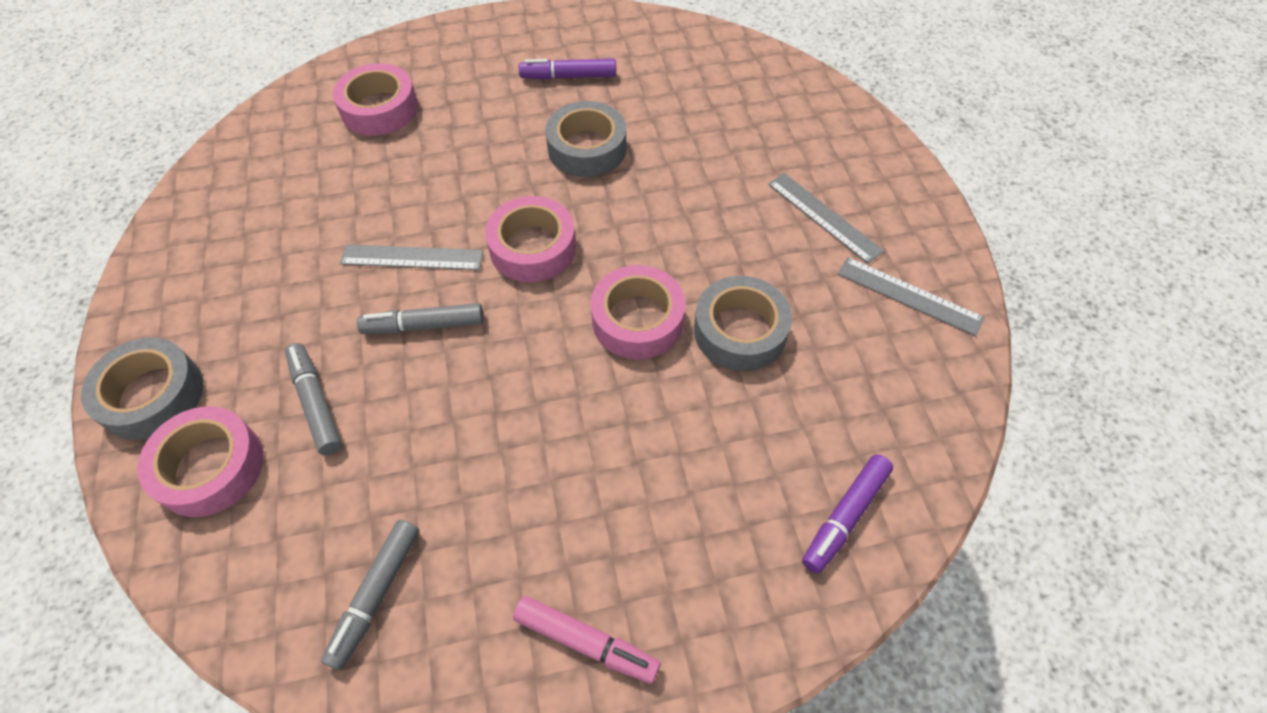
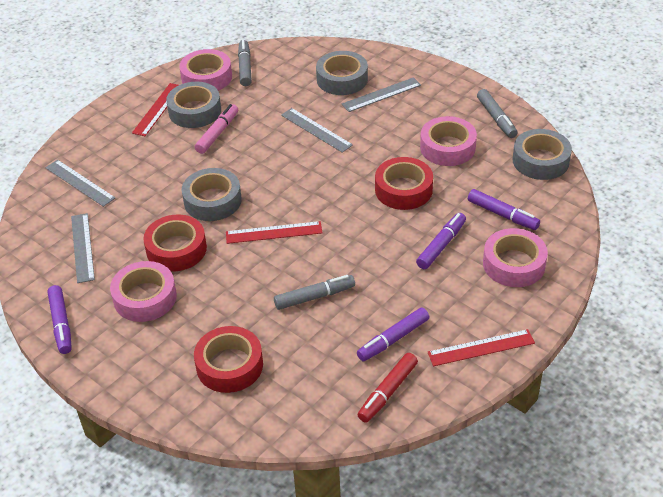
grey ruler: [340,244,483,270] [768,173,884,264] [838,257,985,336] = 3 -> [45,160,115,207] [71,213,95,283] [281,108,353,153] [342,77,421,112] = 4
grey tape: [81,338,203,440] [545,101,626,177] [694,276,792,371] = 3 -> [166,82,221,128] [182,168,242,221] [316,51,368,95] [513,129,572,180] = 4
purple marker: [519,59,616,79] [802,454,893,574] = 2 -> [48,285,72,354] [357,307,430,361] [416,213,466,269] [468,189,540,230] = 4
red marker: none = 0 -> [358,353,418,423] = 1
red ruler: none = 0 -> [132,83,178,136] [226,221,323,244] [428,329,535,366] = 3
red tape: none = 0 -> [143,214,207,272] [194,326,263,393] [375,157,433,210] = 3

